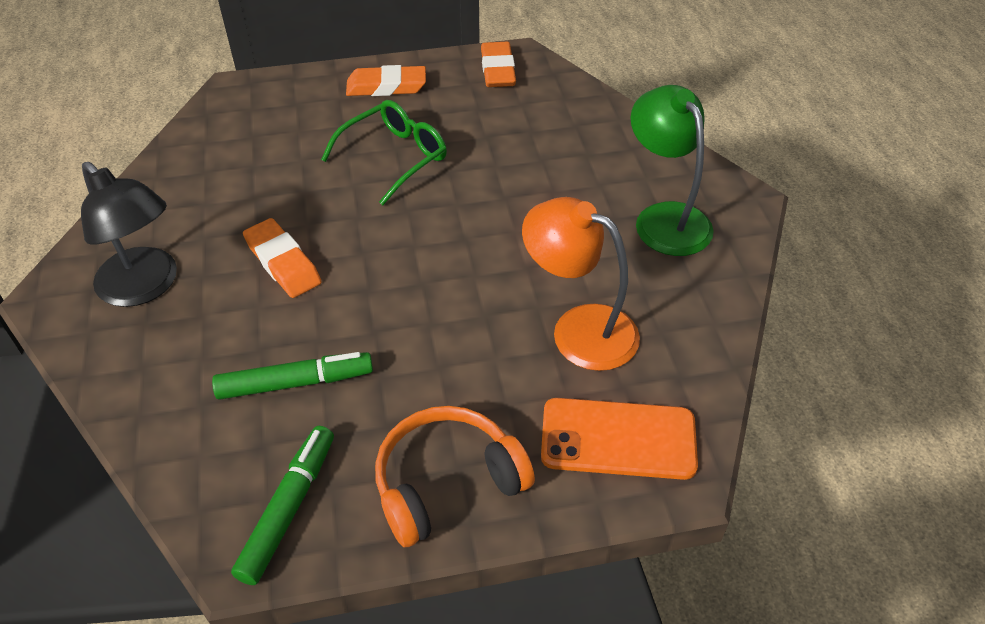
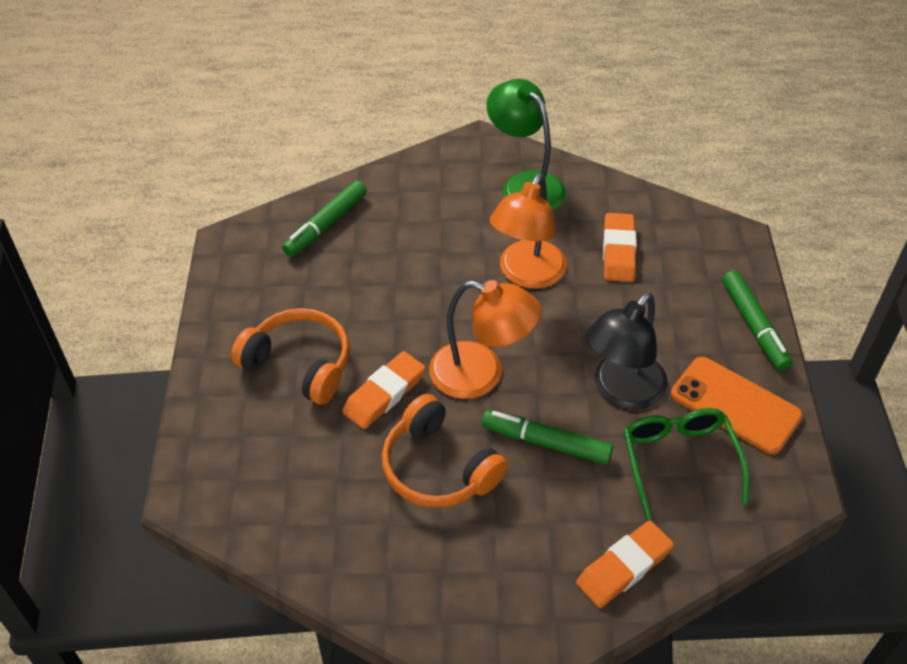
green marker: [212,352,373,400] [231,426,334,585] = 2 -> [282,180,367,257] [482,410,613,465] [722,270,792,371] = 3
orange headphones: [375,406,535,547] = 1 -> [231,308,350,405] [382,394,508,508] = 2
orange lamp: [522,197,640,371] = 1 -> [429,280,541,399] [490,173,567,289] = 2

